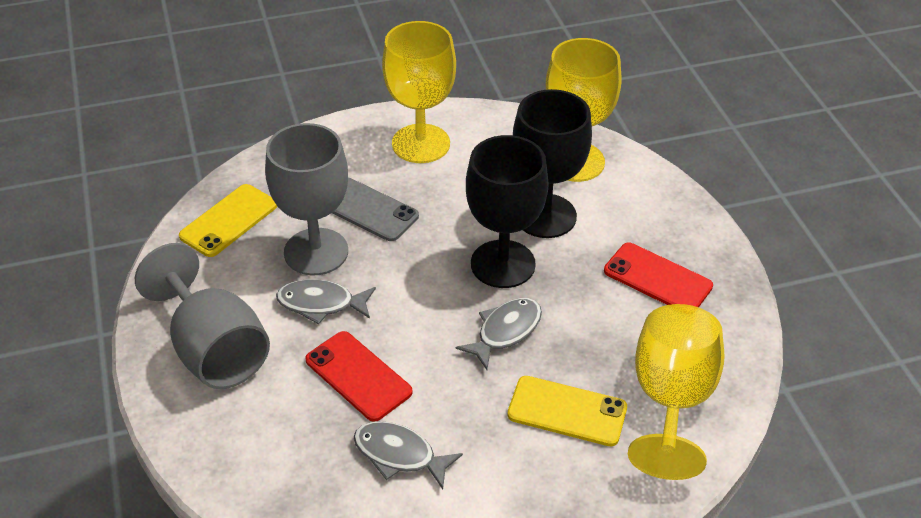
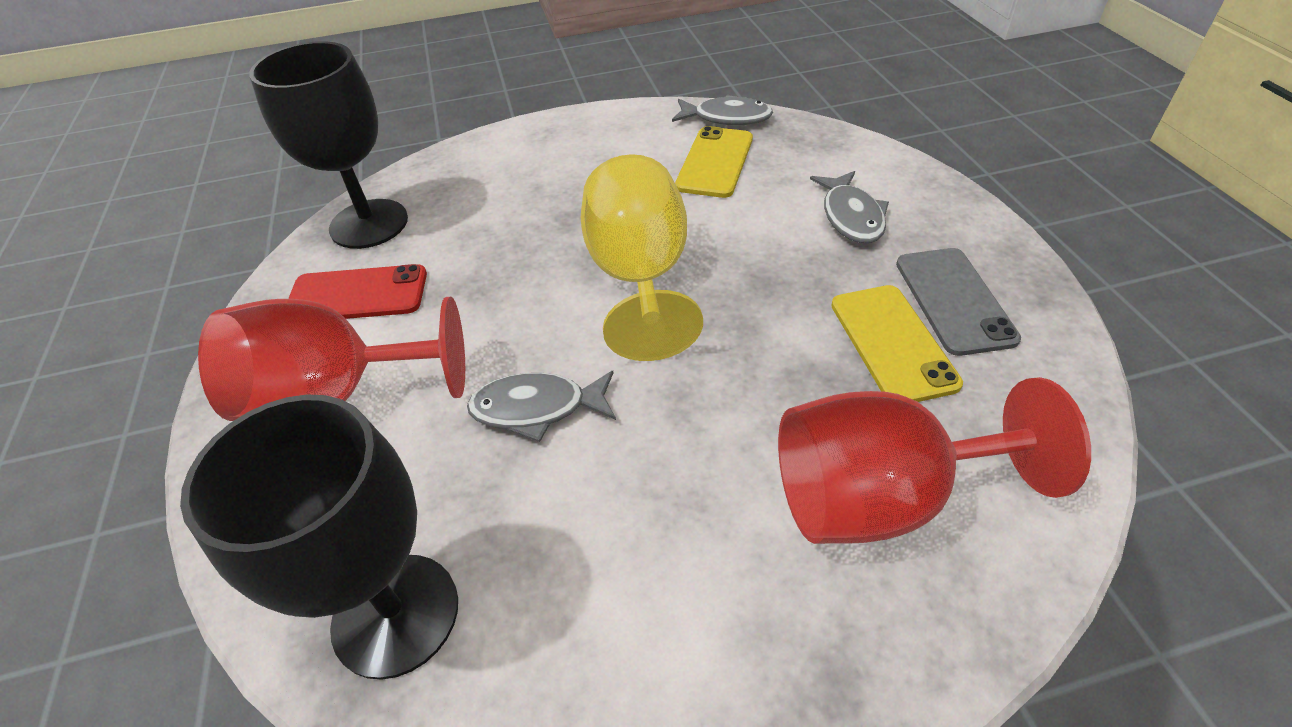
grey goblet: [135,243,270,389] [265,123,348,276] = 2 -> none = 0
red goblet: none = 0 -> [198,297,465,421] [778,377,1091,544] = 2
red phone: [305,331,413,422] [604,243,713,307] = 2 -> [288,264,427,319] = 1
yellow goblet: [382,21,456,163] [546,38,622,182] [628,304,725,480] = 3 -> [581,154,703,361] = 1

